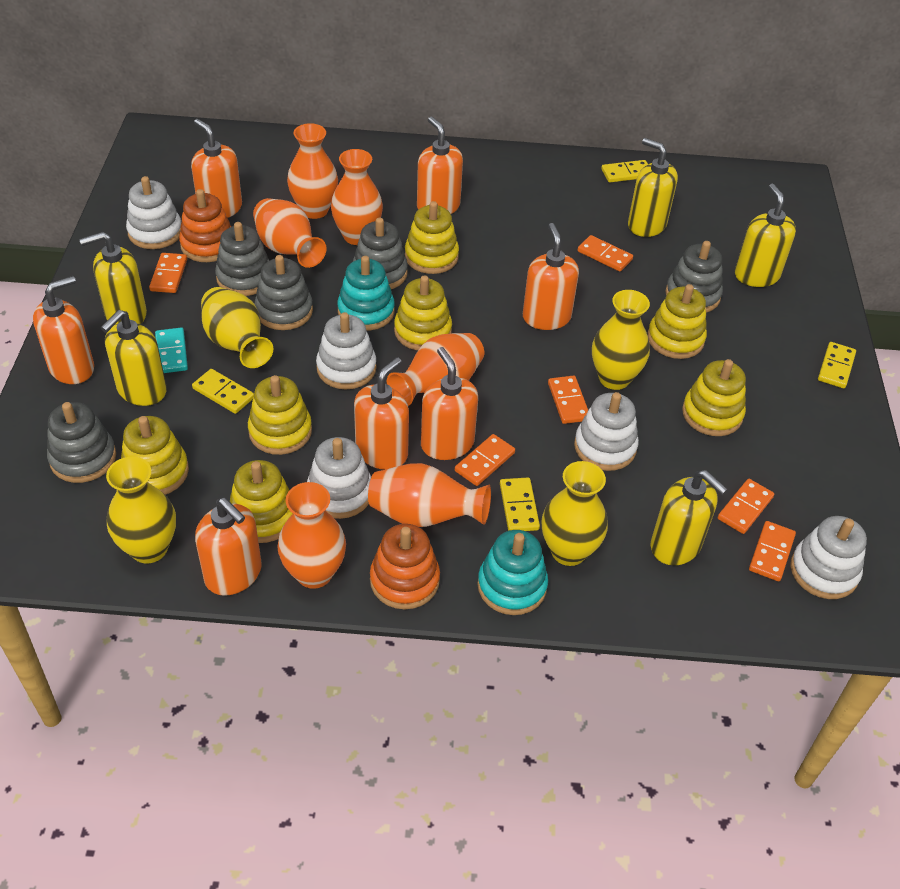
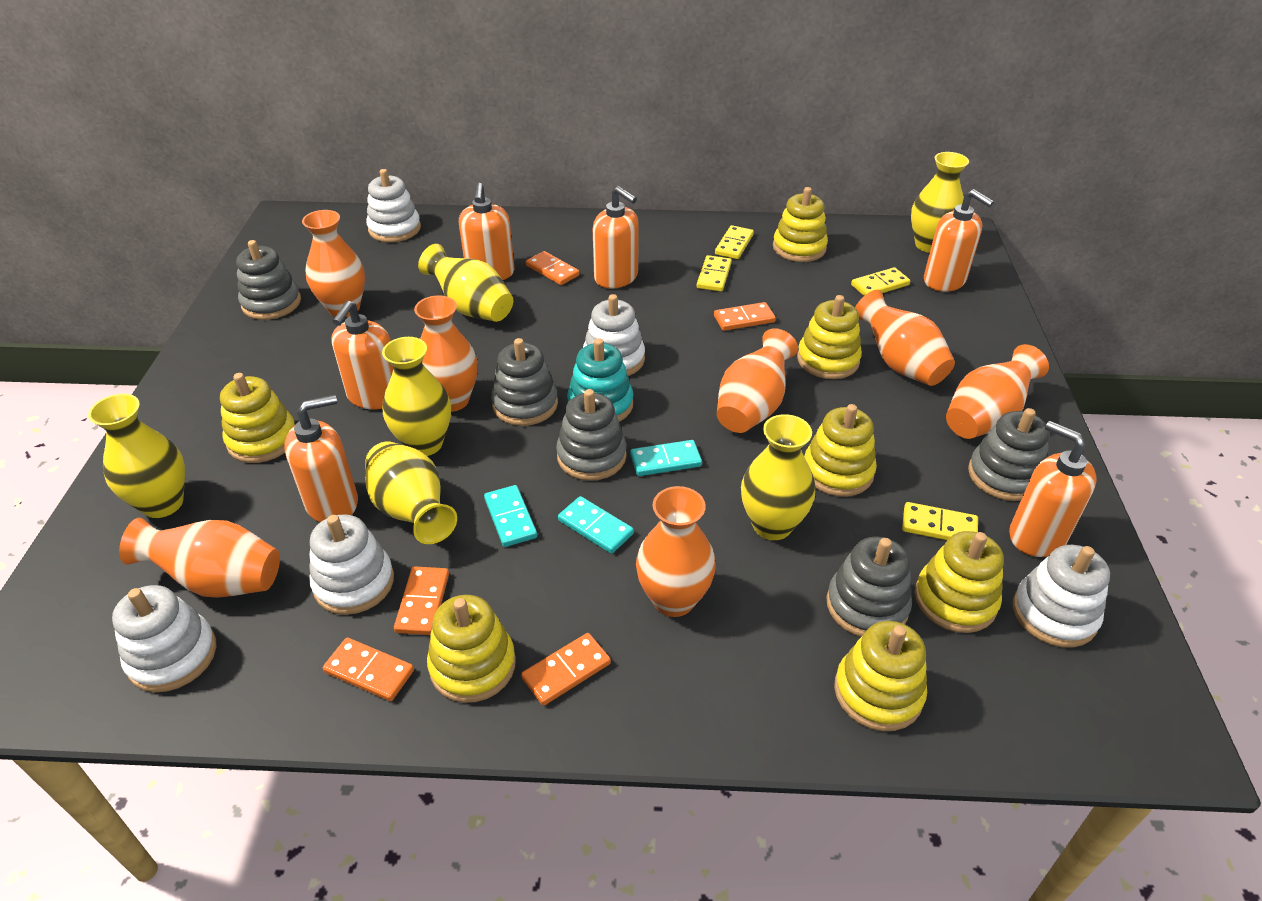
orange domino: [149,253,187,293] [455,434,515,486] [548,376,588,424] [578,235,633,272] [718,479,774,534] [749,521,796,581] = 6 -> [323,637,414,701] [394,566,449,635] [521,633,611,706] [526,251,580,285] [714,302,776,331] = 5
orange soap dispenser: [33,276,94,384] [191,119,242,218] [195,498,262,596] [354,357,409,470] [417,117,463,214] [421,347,478,460] [523,223,579,330] = 7 -> [284,395,358,522] [331,301,394,409] [459,183,515,280] [593,186,639,289] [924,189,994,292] [1009,421,1097,557] = 6
orange stacking toy: [179,189,231,262] [370,524,440,609] = 2 -> none = 0
orange vase: [253,198,327,268] [277,482,346,589] [287,123,338,219] [331,149,383,245] [368,463,491,527] [387,333,484,406] = 6 -> [119,518,280,598] [302,210,365,317] [414,295,478,412] [636,486,716,617] [717,328,798,433] [855,290,955,386] [946,344,1049,439] = 7
turquoise domino: [155,328,188,373] = 1 -> [484,485,537,547] [558,496,634,554] [630,440,702,476] = 3
turquoise stacking toy: [337,256,395,331] [478,530,548,615] = 2 -> [567,338,633,422] = 1
yellow soap dispenser: [79,232,147,325] [101,310,167,406] [628,138,678,237] [651,470,728,566] [735,184,796,287] = 5 -> none = 0
yellow vase: [106,457,176,564] [201,287,273,368] [542,461,608,566] [592,290,650,390] = 4 -> [88,394,185,518] [365,441,457,544] [382,337,451,456] [418,244,513,322] [741,414,815,540] [911,152,969,253] = 6

